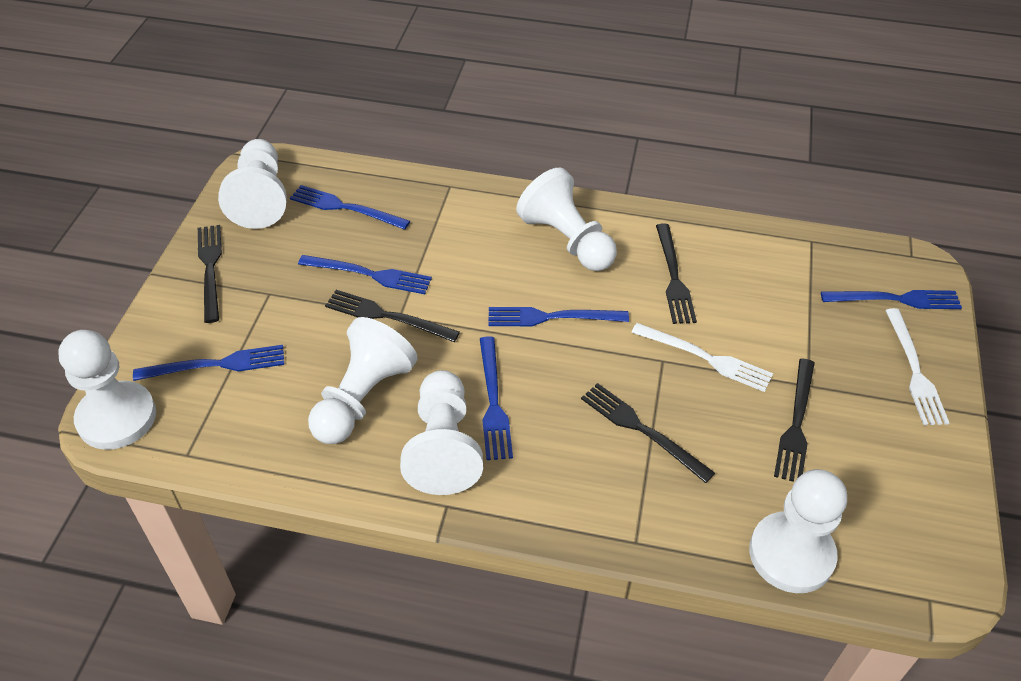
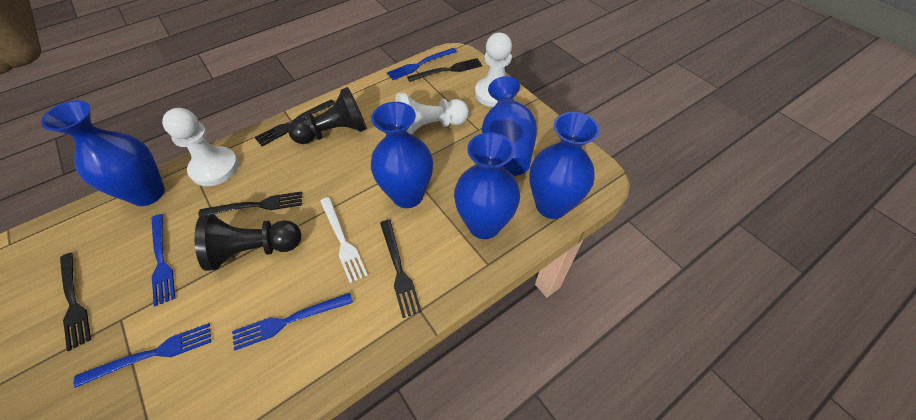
black pawn: none = 0 -> [195,214,301,271] [288,87,367,144] = 2
blue fork: [133,345,284,381] [290,185,410,230] [298,255,432,294] [480,336,513,460] [488,307,629,327] [821,290,962,309] = 6 -> [73,323,211,388] [152,214,175,306] [232,293,353,350] [387,48,457,80] = 4
blue vase: none = 0 -> [41,100,165,206] [371,102,433,208] [454,132,520,239] [482,76,537,176] [529,112,600,219] = 5
white fork: [631,323,773,392] [885,308,949,425] = 2 -> [320,197,368,283] = 1
white pawn: [58,330,156,450] [218,139,287,229] [308,317,418,444] [400,370,483,495] [516,168,617,271] [749,469,847,593] = 6 -> [162,108,239,186] [395,93,469,134] [475,33,514,107] = 3

